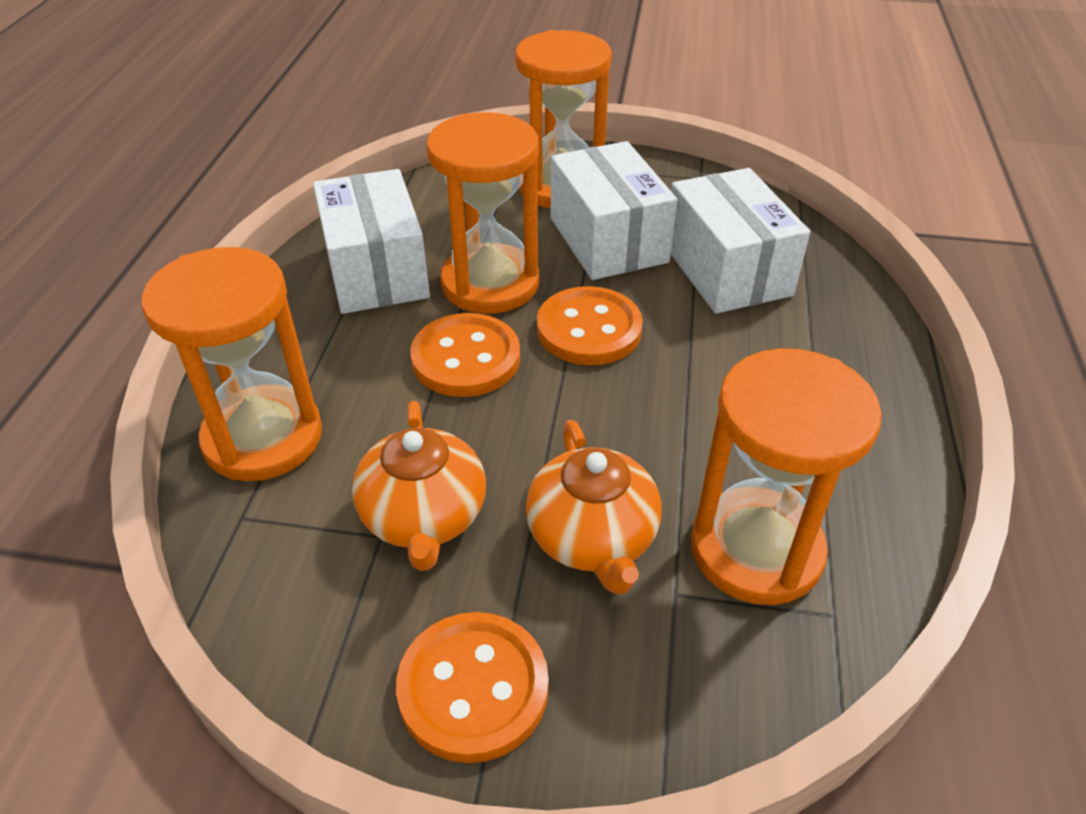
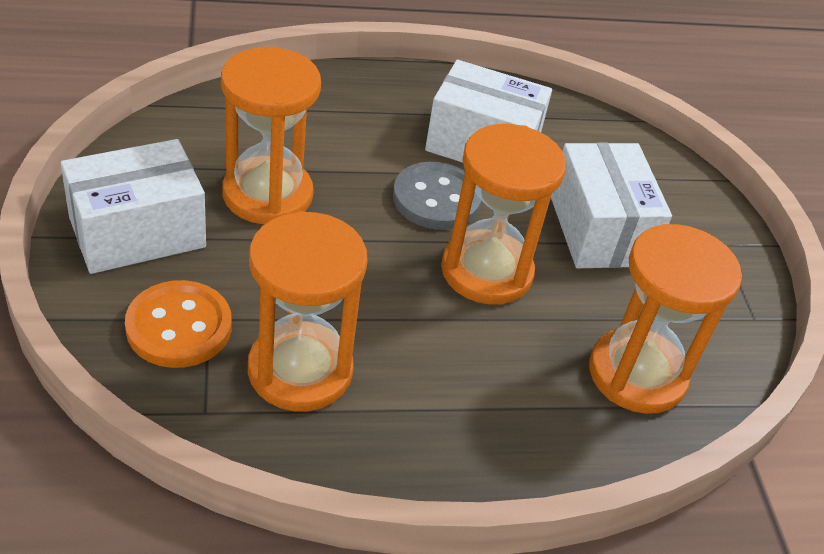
grey button: none = 0 -> [393,162,481,230] = 1
orange button: [396,612,549,763] [410,313,520,397] [537,286,643,365] = 3 -> [125,280,232,368] = 1
orange teapot: [352,401,486,571] [526,420,662,595] = 2 -> none = 0

